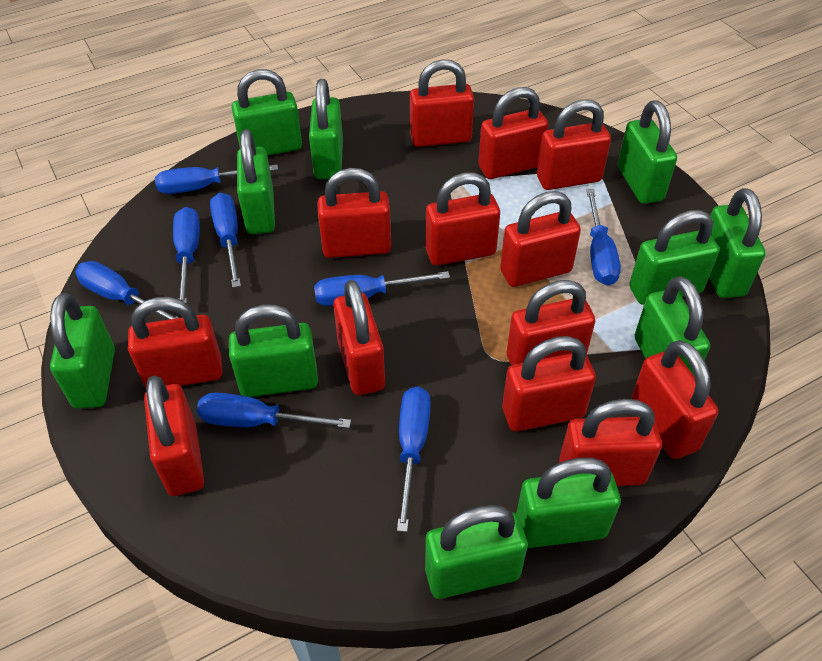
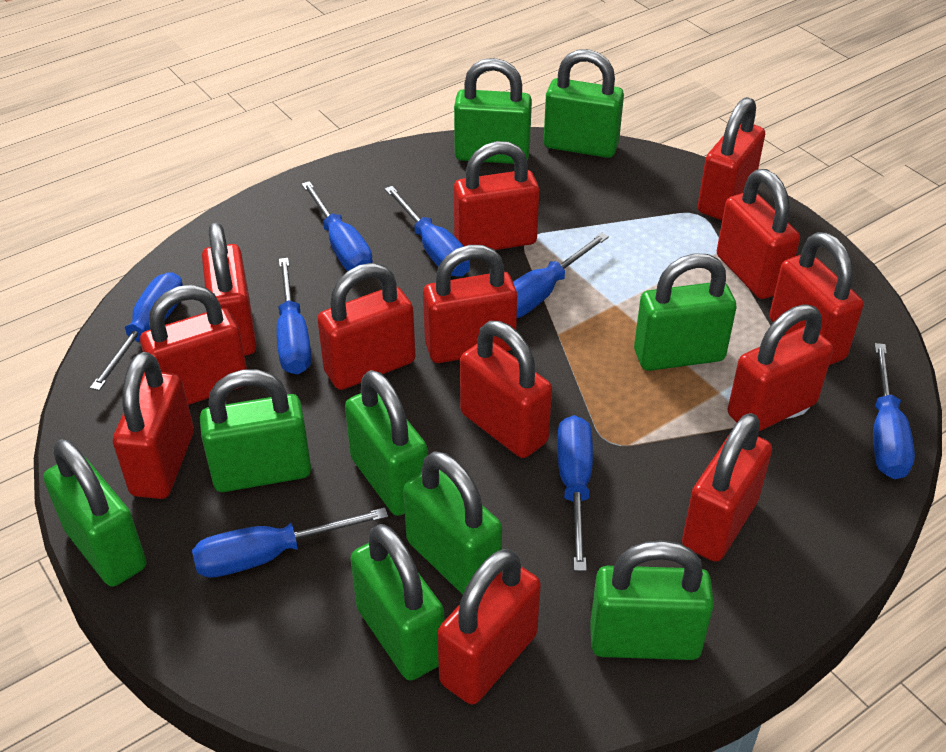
green padlock: [50,293,115,409] [229,305,318,397] [232,69,302,156] [237,129,275,234] [309,79,343,179] [425,505,528,599] [516,458,621,548] [618,101,677,204] [629,210,719,304] [635,276,710,375] [709,188,766,298] = 11 -> [43,439,147,587] [200,369,311,492] [345,370,428,516] [350,524,445,681] [403,451,502,595] [454,58,532,164] [544,49,624,158] [590,540,714,660] [634,253,737,371] = 9

